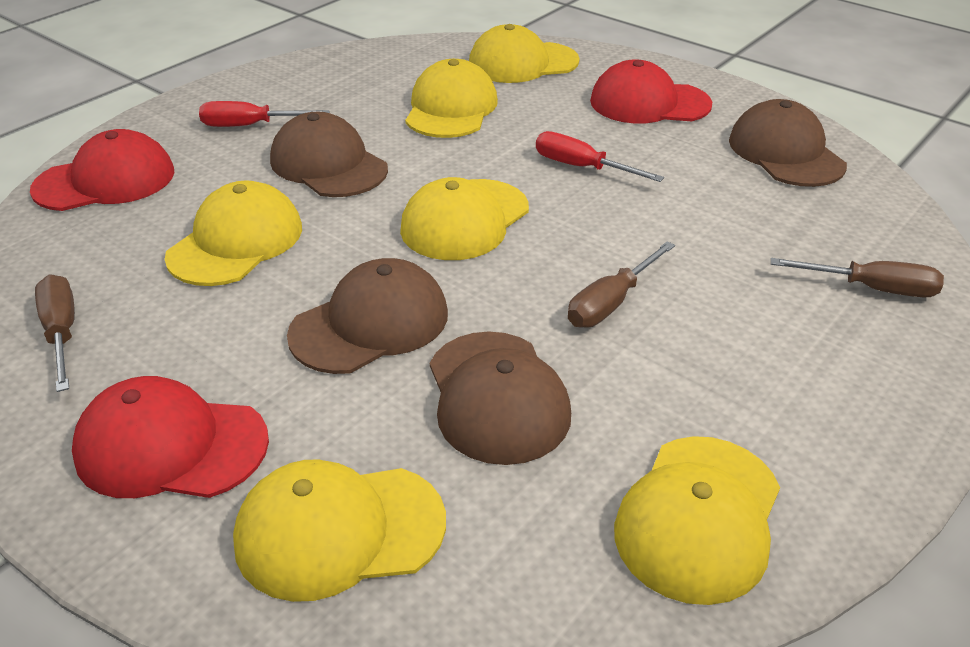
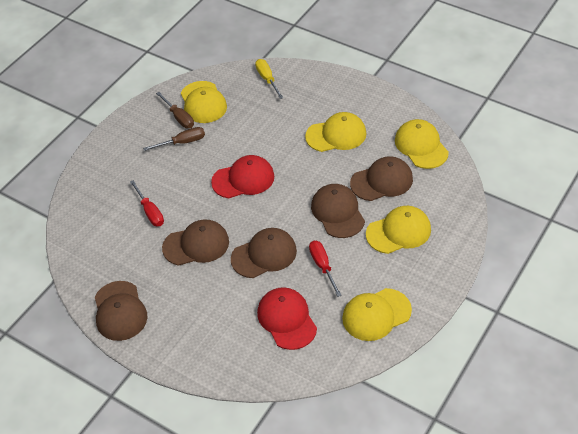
brown cap: [270,112,388,197] [287,258,448,374] [430,331,571,465] [729,99,847,187] = 4 -> [95,281,148,341] [162,219,229,266] [231,228,297,278] [311,184,365,238] [350,156,413,201] = 5
brown screwdriver: [35,274,75,392] [568,241,675,328] [771,258,944,297] = 3 -> [143,127,205,151] [156,92,194,128] = 2
red cap: [30,129,174,211] [72,376,269,498] [590,60,712,124] = 3 -> [211,155,274,198] [257,287,317,350] = 2
yellow cap: [165,180,302,286] [233,459,446,602] [400,177,529,260] [405,59,498,138] [469,24,580,83] [614,436,780,605] = 6 -> [181,81,227,123] [305,112,366,152] [342,288,412,341] [366,206,431,254] [395,119,449,169] = 5
yellow screwdriver: none = 0 -> [255,59,284,99] = 1

